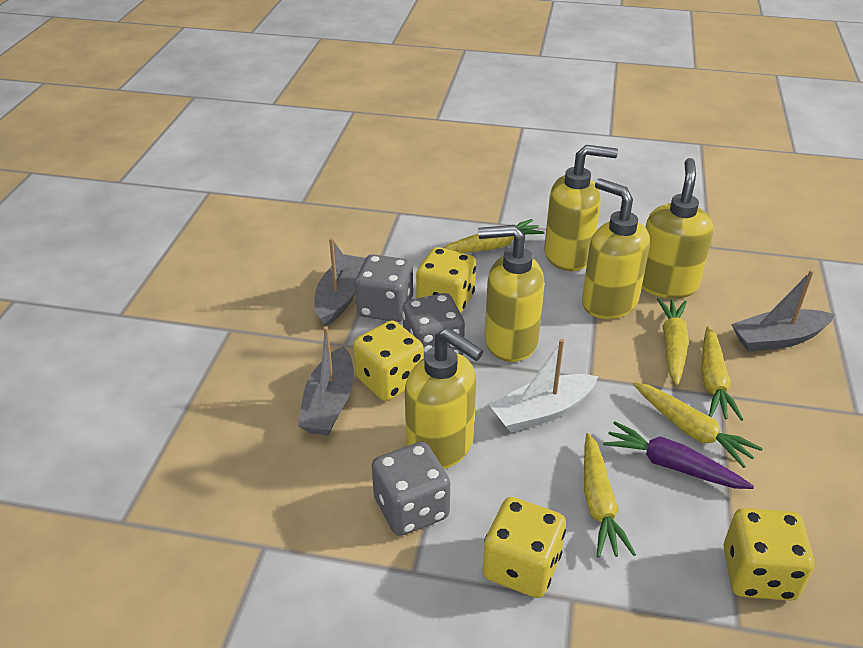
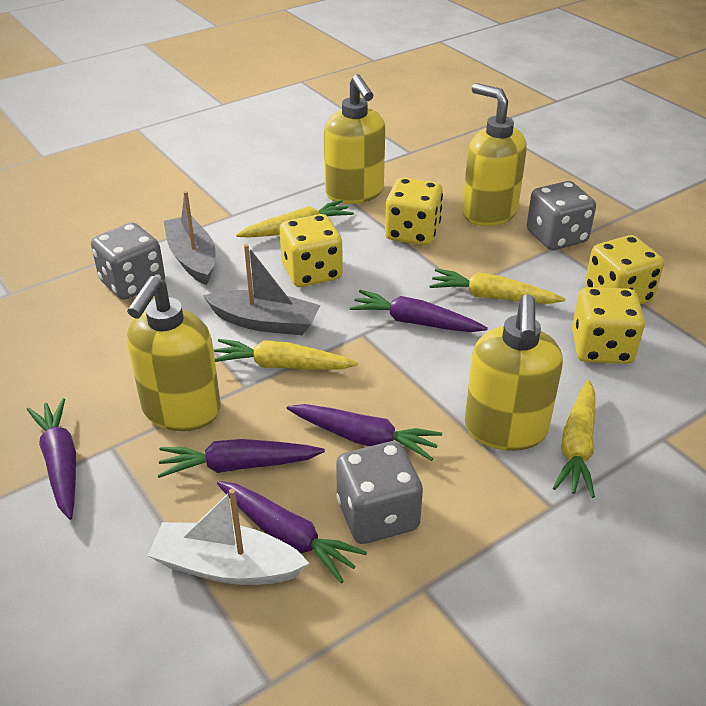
grey boat: [298,326,354,435] [314,238,366,326] [731,270,835,352] = 3 -> [164,191,216,285] [203,244,320,335] = 2
purple carrot: [603,421,754,489] = 1 -> [26,398,76,520] [158,439,325,478] [217,481,367,583] [287,404,442,461] [350,290,488,332] = 5
yellow carrot: [443,219,545,253] [584,433,636,558] [633,382,763,468] [657,298,689,385] [701,326,743,421] = 5 -> [214,339,358,370] [236,200,354,238] [429,269,566,304] [553,379,595,498] = 4
yellow soap dispenser: [405,328,483,469] [478,225,545,362] [544,145,618,271] [582,178,650,319] [642,158,714,299] = 5 -> [127,276,221,431] [324,74,385,204] [462,83,527,226] [465,294,563,451] = 4

